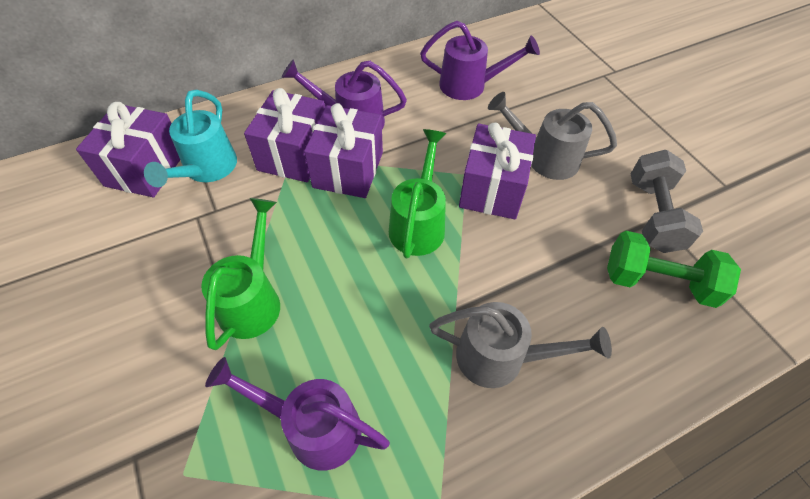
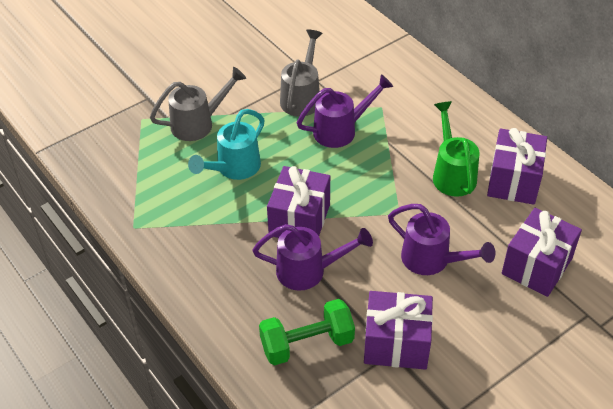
green watering can: [201,198,280,350] [389,129,446,258] = 2 -> [433,101,480,197] = 1
grey dumbbell: [631,150,703,253] = 1 -> none = 0

